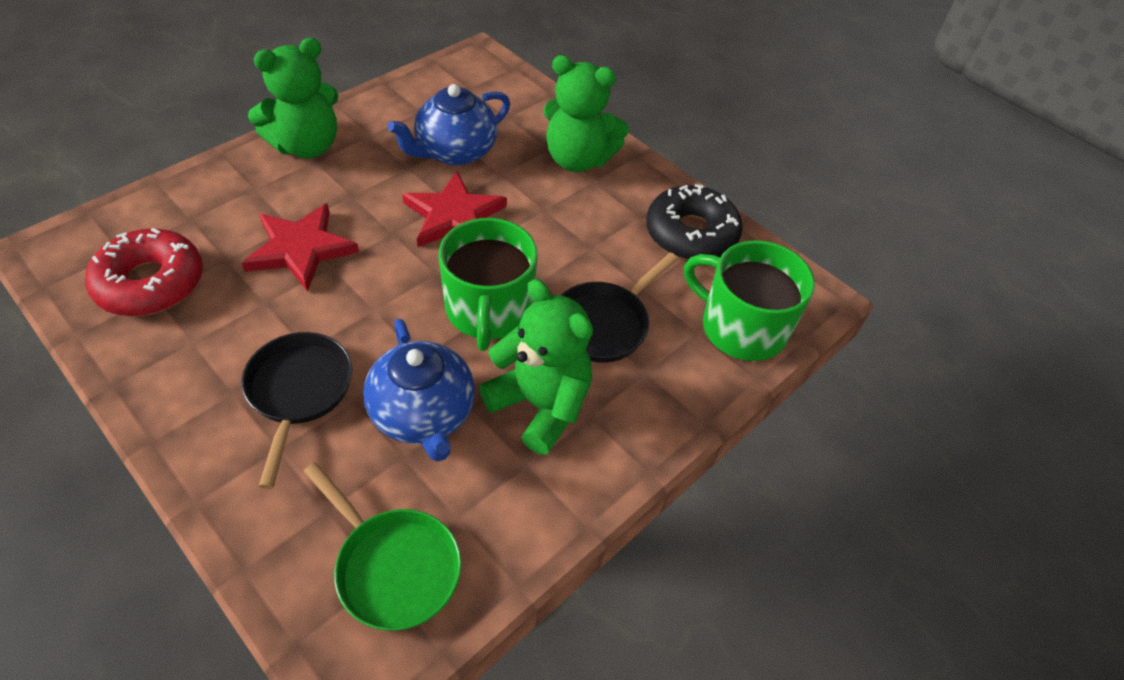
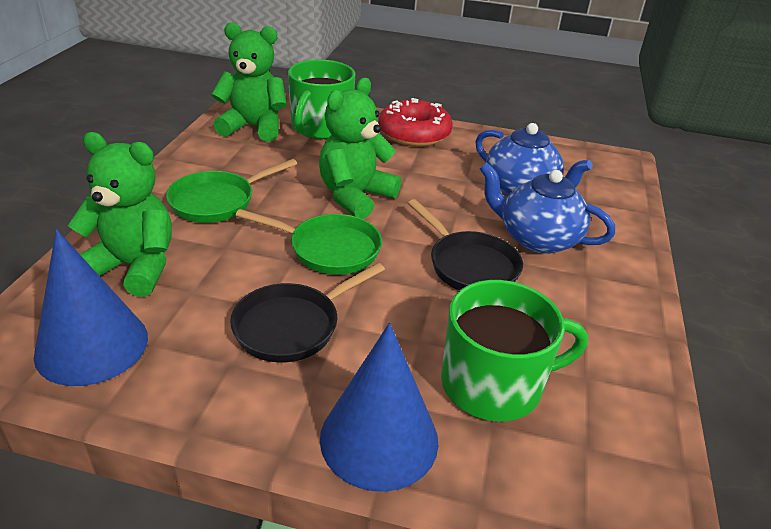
black donut: [646,184,743,260] = 1 -> none = 0
blue cone: none = 0 -> [34,229,148,386] [320,323,438,492] = 2
green pan: [304,462,461,631] = 1 -> [166,159,297,223] [236,209,382,275] = 2
red star: [242,203,359,292] [402,172,507,247] = 2 -> none = 0

